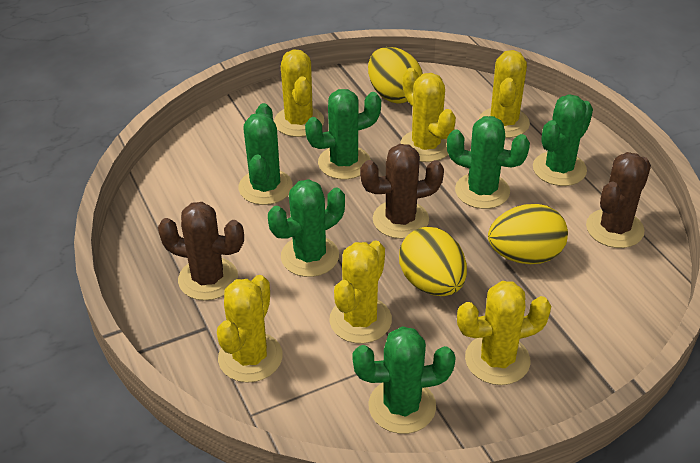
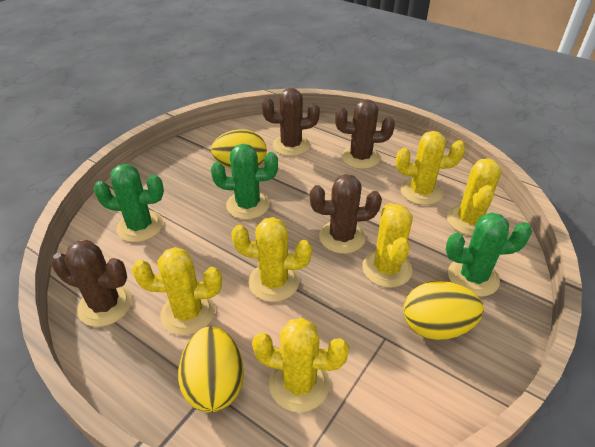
brown cactus: [158,202,244,300] [360,144,444,239] [586,152,651,248] = 3 -> [51,240,132,327] [262,88,320,156] [310,174,382,254] [335,99,395,169] = 4
green cactus: [238,103,293,205] [268,179,345,277] [305,89,381,179] [352,326,456,434] [447,116,530,209] [533,94,593,186] = 6 -> [94,164,164,242] [211,144,278,220] [446,212,532,297] = 3

